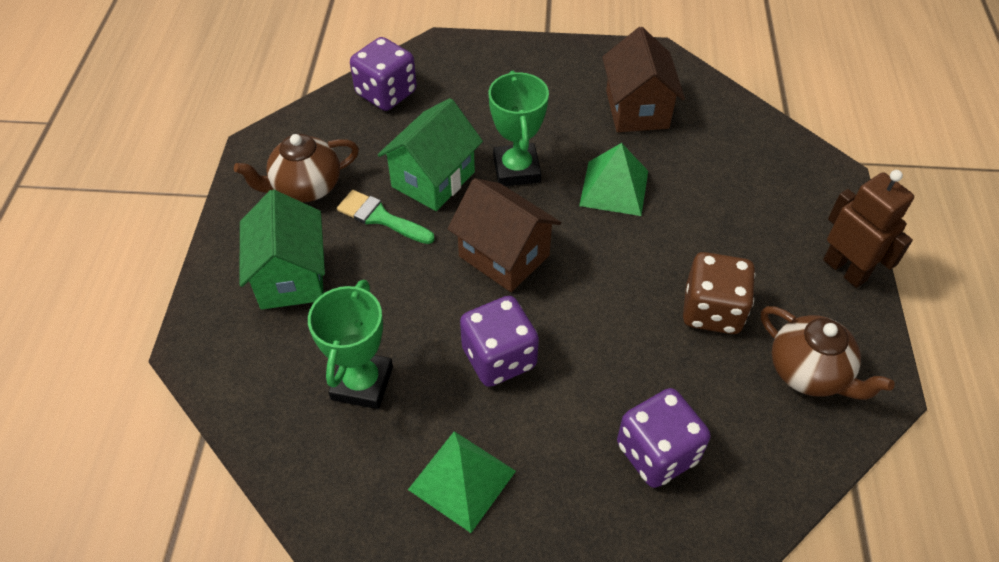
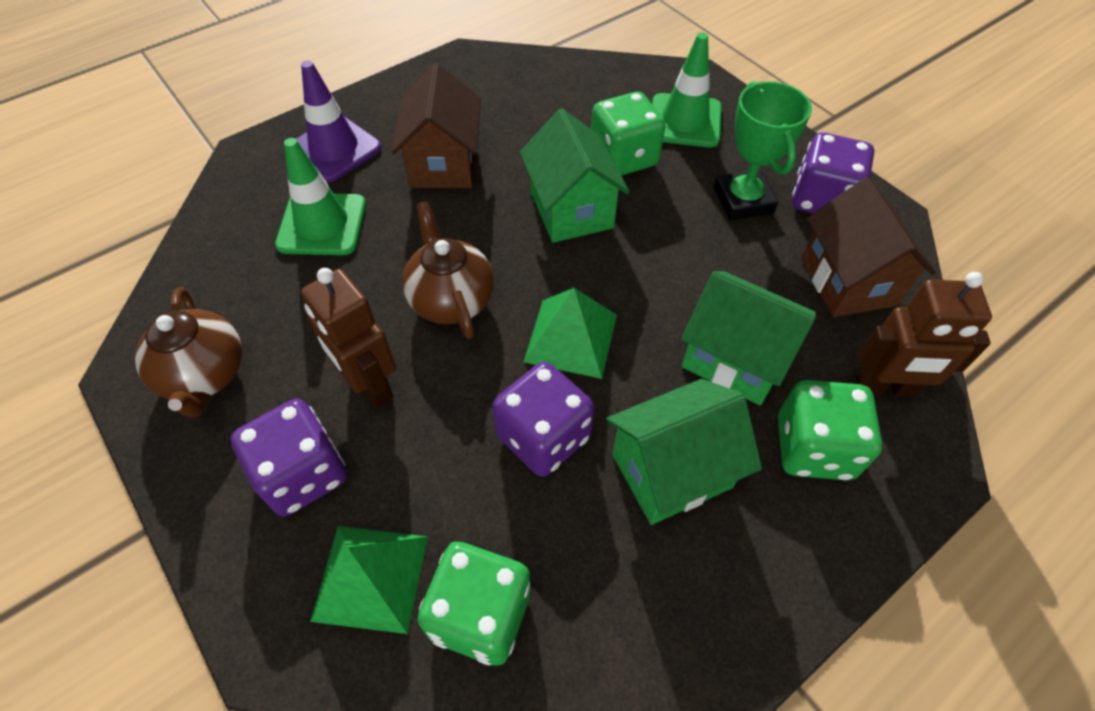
brown dice: [683,252,756,334] = 1 -> none = 0
brown robot: [823,170,914,288] = 1 -> [301,268,396,408] [856,272,992,398] = 2
green brush: [337,190,435,244] = 1 -> none = 0
green dice: none = 0 -> [418,542,531,666] [591,92,665,176] [778,380,882,481] = 3
green house: [239,190,325,309] [378,98,483,211] = 2 -> [520,109,629,243] [606,379,762,525] [681,271,816,405] = 3
green traffic cone: none = 0 -> [275,138,366,255] [652,33,722,148] = 2
green trophy: [308,280,393,409] [488,71,549,186] = 2 -> [714,81,812,221] = 1
purple traffic cone: none = 0 -> [296,60,381,182] = 1

